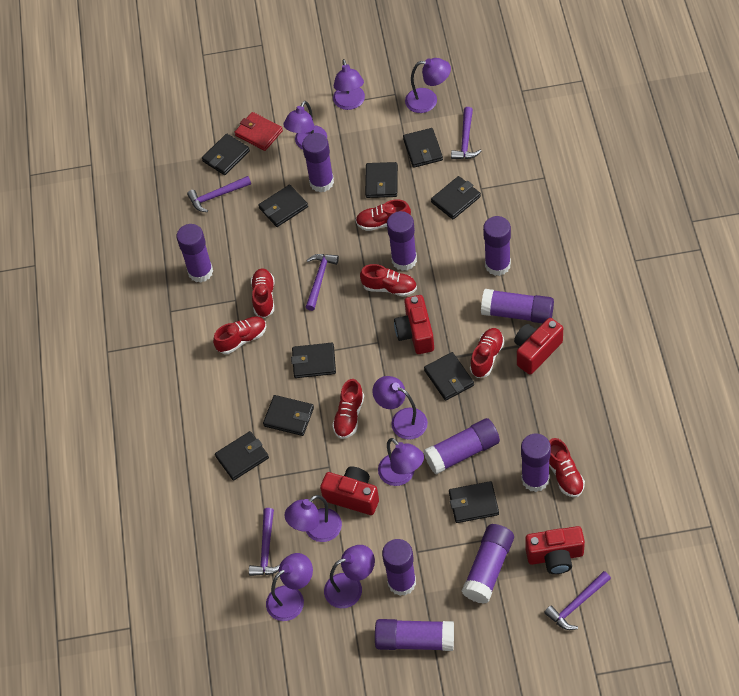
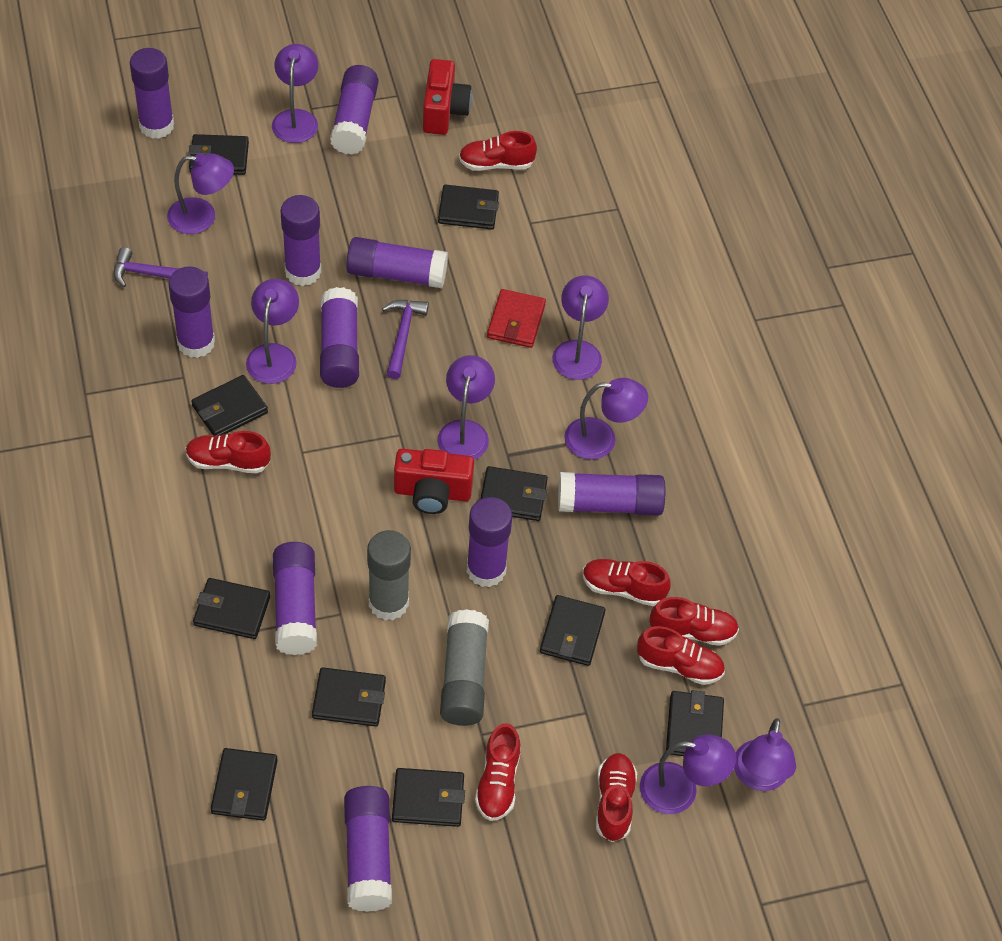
grey glue stick: none = 0 -> [367,530,411,620] [440,609,489,726] = 2
purple hammer: [187,176,251,212] [249,508,280,576] [306,254,339,311] [451,107,482,159] [544,571,611,630] = 5 -> [114,247,208,287] [382,300,429,379] = 2
red camera: [320,466,379,515] [394,295,434,354] [514,318,563,375] [525,526,585,574] = 4 -> [394,449,474,514] [423,59,472,135] = 2

